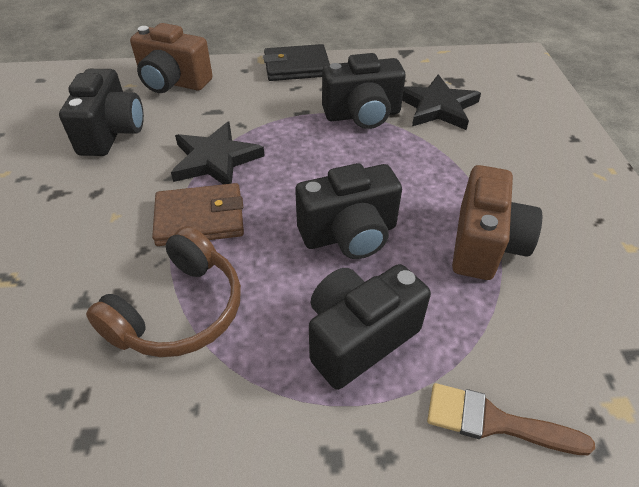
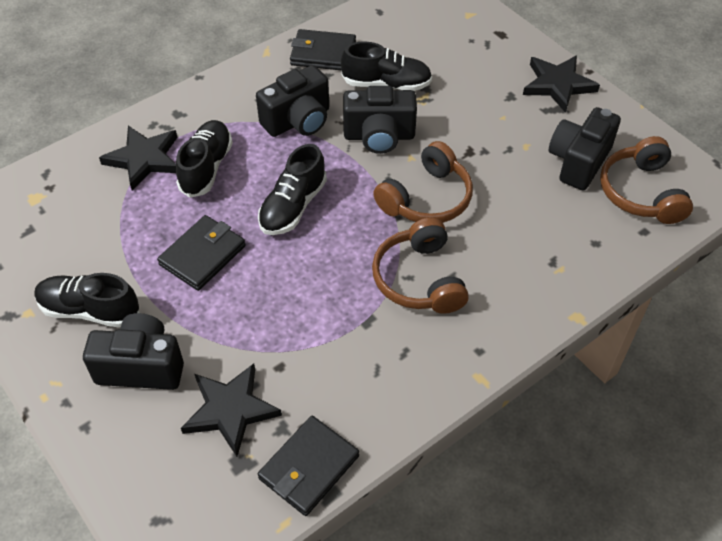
black shoe: none = 0 -> [34,273,140,328] [176,120,233,198] [258,144,327,235] [341,42,432,91] = 4
black star: [171,122,265,184] [402,74,481,130] = 2 -> [99,126,178,191] [181,364,282,457] [523,56,600,113] = 3
black wallet: [263,44,330,81] = 1 -> [157,215,246,291] [258,416,359,516] [290,29,356,71] = 3
brown brush: [427,383,595,455] = 1 -> none = 0
brown camera: [130,23,212,93] [452,165,542,280] = 2 -> none = 0
brown headphones: [86,226,241,357] = 1 -> [372,217,469,314] [373,141,473,223] [600,136,693,224] = 3
brown wallet: [152,183,244,246] = 1 -> none = 0

